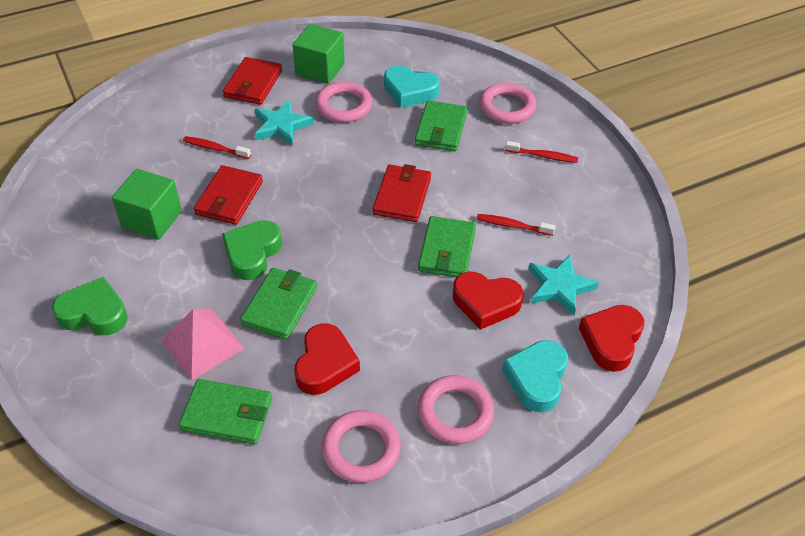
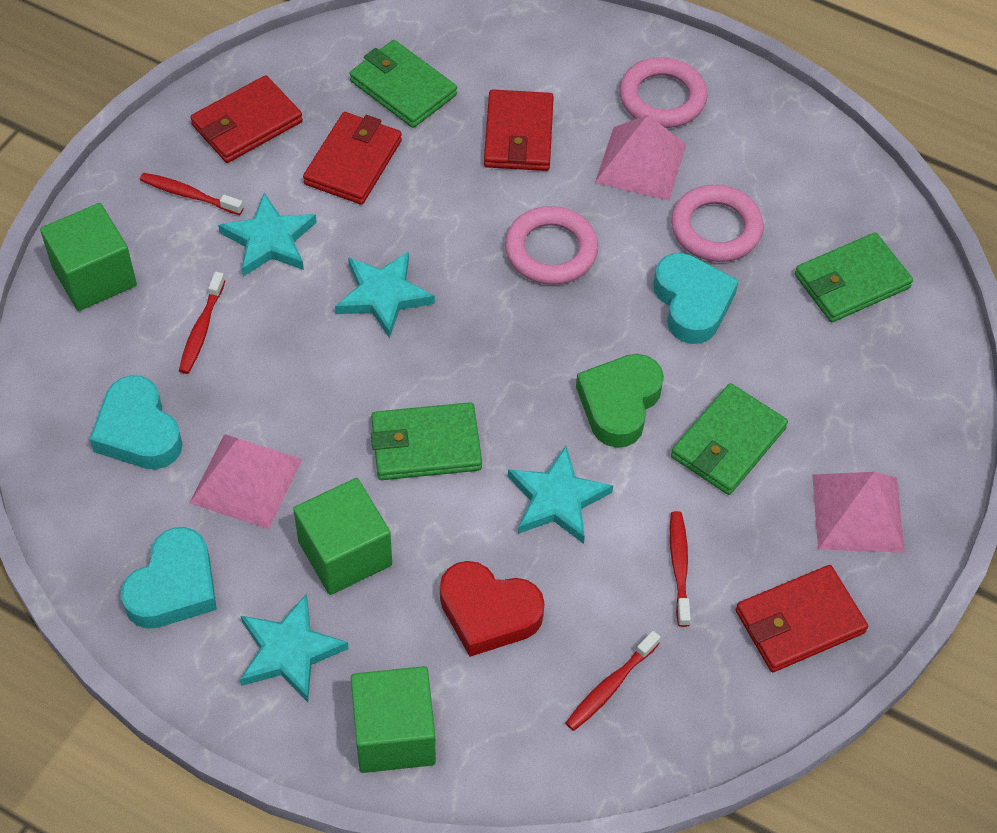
green cube: [112,169,182,240] [293,24,345,84] = 2 -> [40,203,137,311] [293,478,392,595] [351,666,436,773] = 3
green heart: [52,277,128,335] [222,220,282,280] = 2 -> [576,354,664,448] = 1
pink pyramid: [161,309,245,380] = 1 -> [189,434,302,529] [595,115,687,201] [812,472,905,553] = 3
pink ring: [315,81,373,123] [322,410,401,483] [418,375,494,444] [479,83,536,124] = 4 -> [505,206,598,285] [619,57,707,128] [671,185,764,262] = 3
red heart: [294,323,360,395] [453,272,523,330] [579,305,644,372] = 3 -> [440,561,545,657] = 1
red toothbrush: [183,136,251,159] [477,214,556,236] [505,141,578,163] = 3 -> [140,173,243,215] [179,272,225,374] [566,631,661,731] [670,511,691,627] = 4
red wallet: [194,165,263,225] [223,57,282,105] [373,164,431,222] = 3 -> [190,75,303,163] [303,112,402,205] [484,89,554,171] [736,565,868,672] = 4
turquoise heart: [384,65,440,108] [502,340,568,412] = 2 -> [90,375,183,469] [121,527,217,629] [653,253,739,344] = 3
turquoise star: [255,100,314,146] [529,255,599,315] = 2 -> [218,193,317,276] [240,594,349,702] [335,251,435,339] [508,446,613,544] = 4

